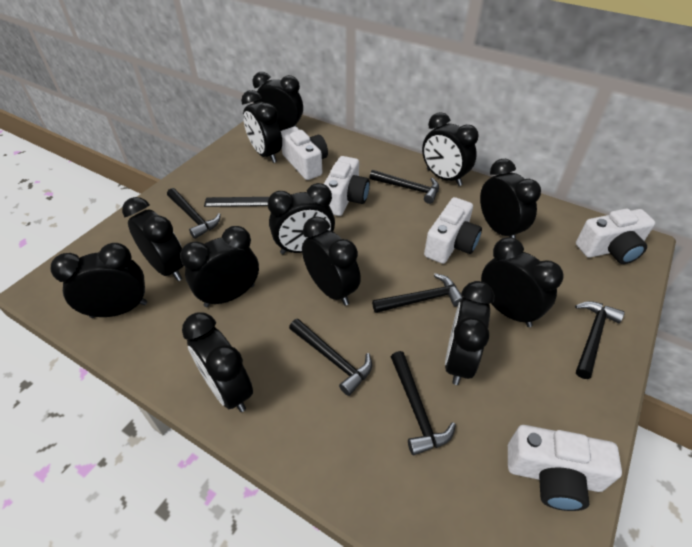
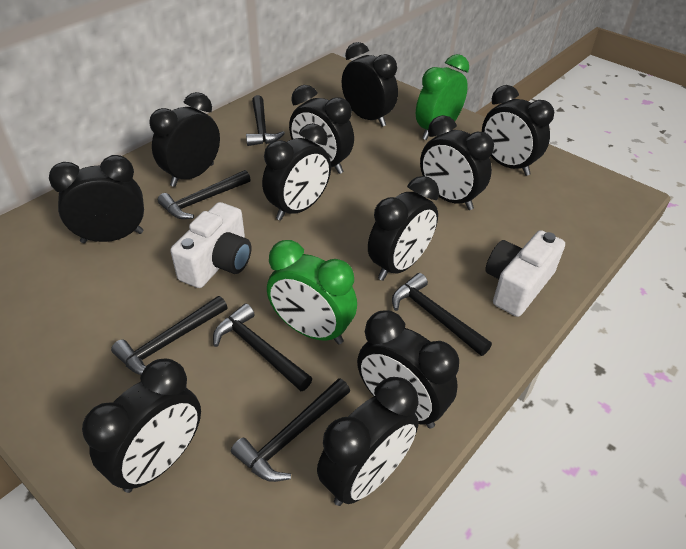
black clock: [51,243,147,318] [122,197,183,281] [180,226,259,307] [182,312,253,412] [241,90,282,163] [253,72,303,131] [268,183,335,254] [302,216,361,306] [422,112,479,186] [445,281,494,385] [480,159,541,239] [481,237,564,327] = 12 -> [49,155,144,243] [82,359,201,493] [149,92,220,187] [262,123,331,221] [289,85,354,174] [317,377,419,506] [342,42,398,127] [357,310,459,429] [368,176,439,281] [420,115,494,210] [482,85,554,176] = 11
black ruler: [204,197,269,207] = 1 -> none = 0
green clock: none = 0 -> [267,240,357,344] [416,54,469,140] = 2
white camera: [281,127,328,180] [324,156,370,216] [424,197,482,264] [508,425,622,511] [576,208,655,264] = 5 -> [170,202,251,288] [485,230,565,317] = 2

